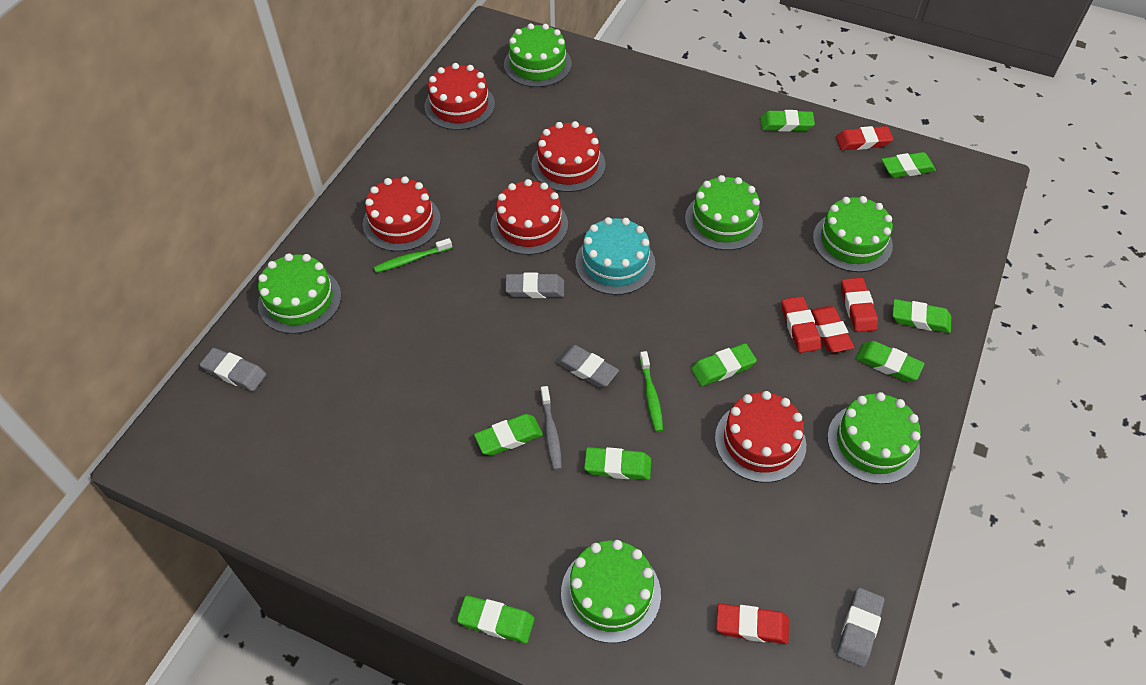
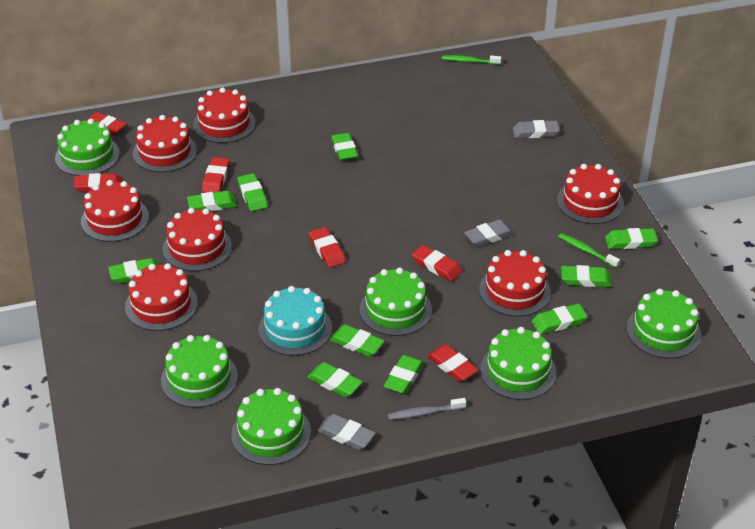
green eraser: [457,595,535,643] [474,414,543,456] [584,447,651,480] [691,343,757,386] [760,110,815,132] [856,341,925,382] [881,152,936,178] [892,299,951,333] = 8 -> [108,258,160,284] [187,191,237,211] [237,173,268,211] [307,362,363,397] [330,325,384,356] [331,133,358,161] [384,355,424,394] [532,303,587,334] [561,265,612,287] [605,228,658,249] = 10
grey eraser: [200,348,266,391] [505,273,564,298] [556,345,619,388] [837,588,885,667] = 4 -> [317,414,376,450] [464,219,514,247] [513,120,560,138] = 3
red cake: [363,176,441,252] [424,63,495,130] [491,179,568,255] [532,121,605,192] [715,391,806,483] = 5 -> [81,180,149,242] [125,263,198,331] [133,115,197,172] [163,208,232,271] [193,88,255,143] [479,250,551,317] [557,164,624,224] = 7
red eraser: [716,603,789,644] [782,296,821,353] [811,306,854,353] [836,126,893,150] [841,278,878,332] = 5 -> [74,173,123,192] [86,112,127,136] [202,157,230,193] [309,227,346,268] [412,245,462,281] [427,344,479,382] = 6

